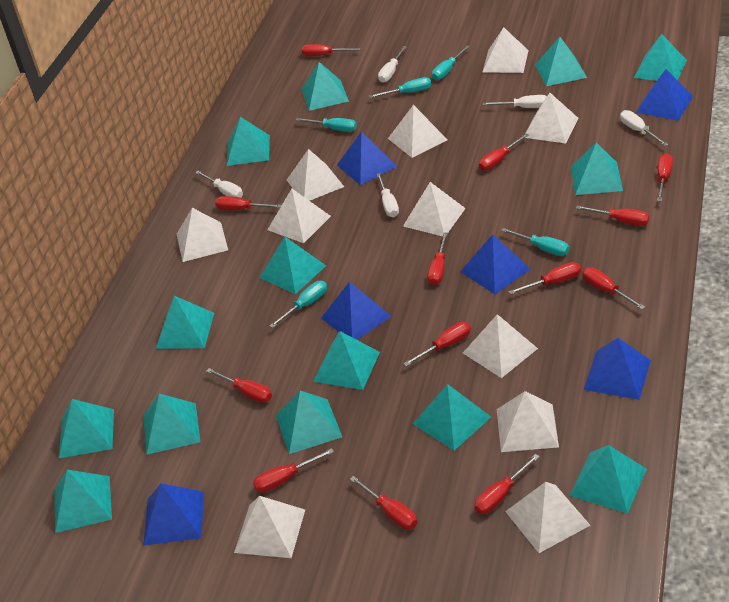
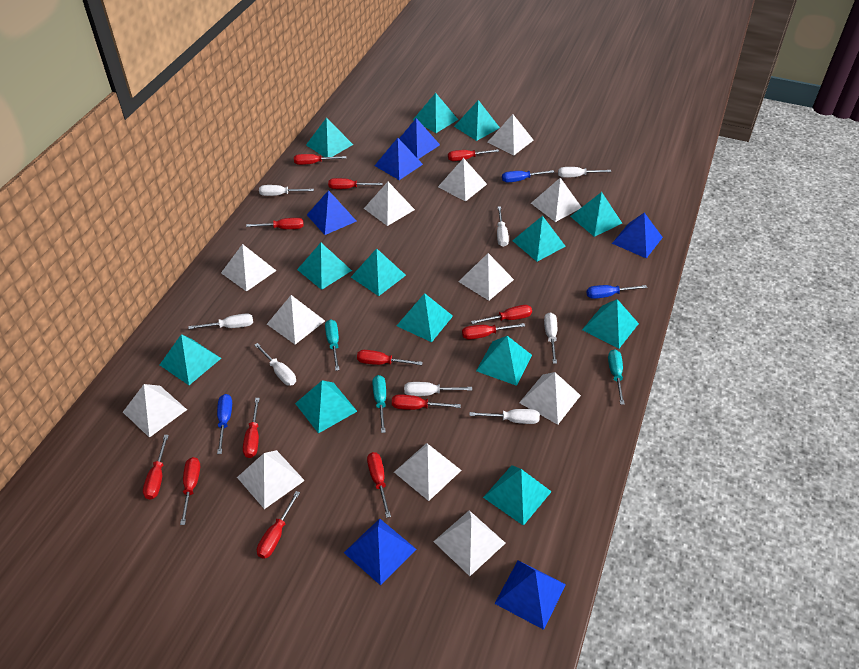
blue screwdriver: none = 0 -> [217,394,232,454] [502,170,554,182] [587,285,647,299] = 3
turquoise pyramid: [55,470,112,533] [59,399,114,458] [143,394,200,455] [156,296,214,349] [227,117,270,166] [259,237,326,294] [276,391,342,454] [302,62,349,111] [313,331,380,390] [413,384,491,451] [535,37,587,86] [570,445,647,514] [571,143,623,195] [634,34,687,81] = 14 -> [160,334,221,385] [295,380,357,433] [297,243,352,290] [306,117,353,157] [351,248,406,296] [397,293,453,342] [413,93,458,133] [454,100,500,141] [476,336,532,386] [483,465,552,526] [512,216,566,262] [570,192,622,237] [582,299,639,349] = 13
turquoise screwdriver: [270,281,327,328] [296,118,357,132] [369,77,431,98] [432,45,470,80] [501,228,569,256] = 5 -> [325,319,340,371] [372,375,386,433] [608,349,625,405] = 3
white pyramid: [177,208,228,262] [234,496,305,558] [267,189,331,243] [287,149,344,201] [388,105,447,158] [403,182,466,236] [463,314,538,378] [483,27,529,73] [497,391,559,452] [505,482,591,553] [526,93,578,143] = 11 -> [123,384,187,438] [221,244,277,292] [237,450,305,509] [267,295,325,344] [364,182,415,226] [394,443,462,501] [433,510,505,576] [438,158,487,202] [458,253,514,301] [487,114,533,155] [519,372,581,425] [531,178,581,222] = 12
white screwdriver: [195,171,243,198] [377,173,399,217] [378,46,407,83] [483,95,547,108] [620,110,668,146] = 5 -> [188,313,253,329] [255,343,296,386] [259,185,314,196] [404,382,472,396] [469,409,540,424] [497,207,509,247] [544,312,557,364] [558,167,611,178] = 8

